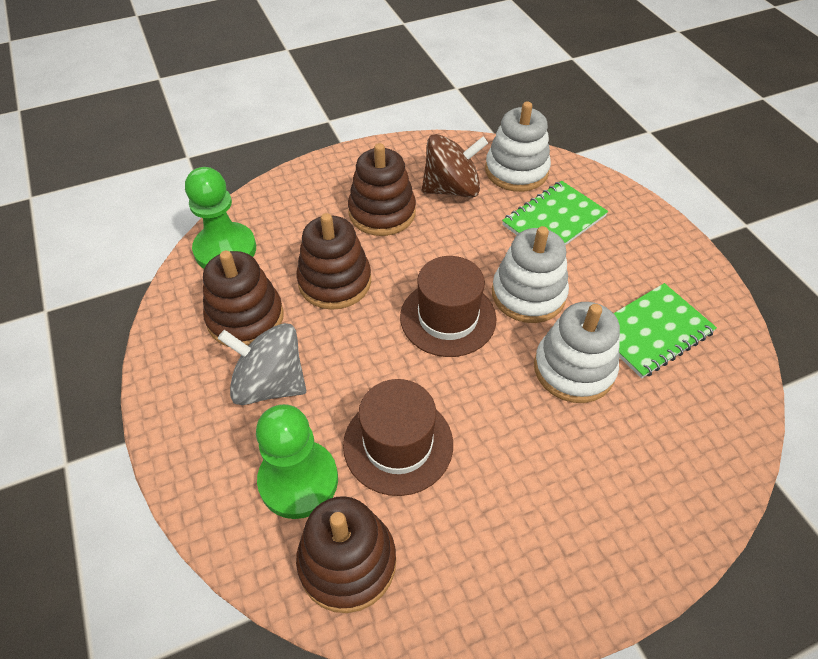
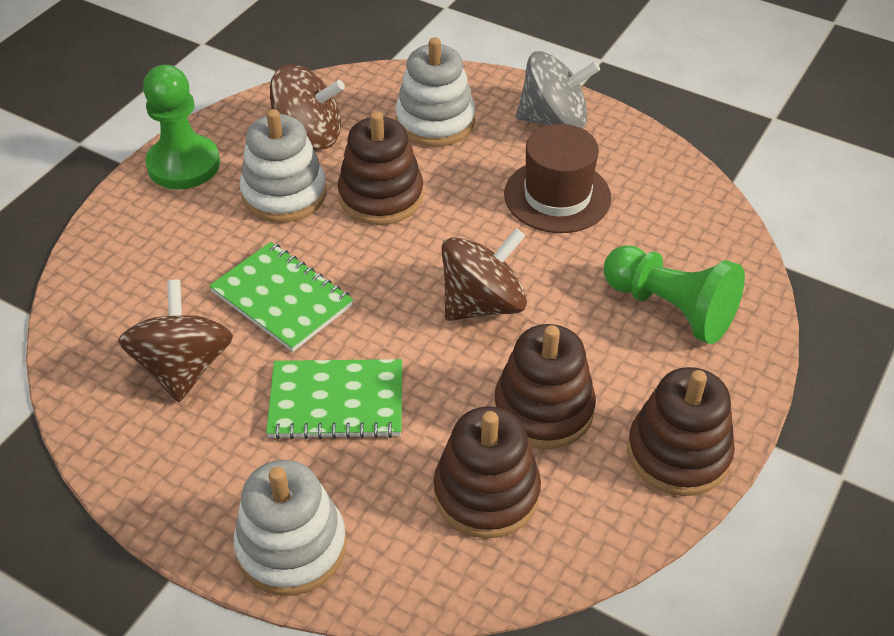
brown hat: [343,379,453,496] [400,256,497,357] = 2 -> [504,124,611,233] = 1
brown spinning top: [422,134,488,198] = 1 -> [118,280,233,402] [270,64,345,149] [441,228,527,321] = 3

